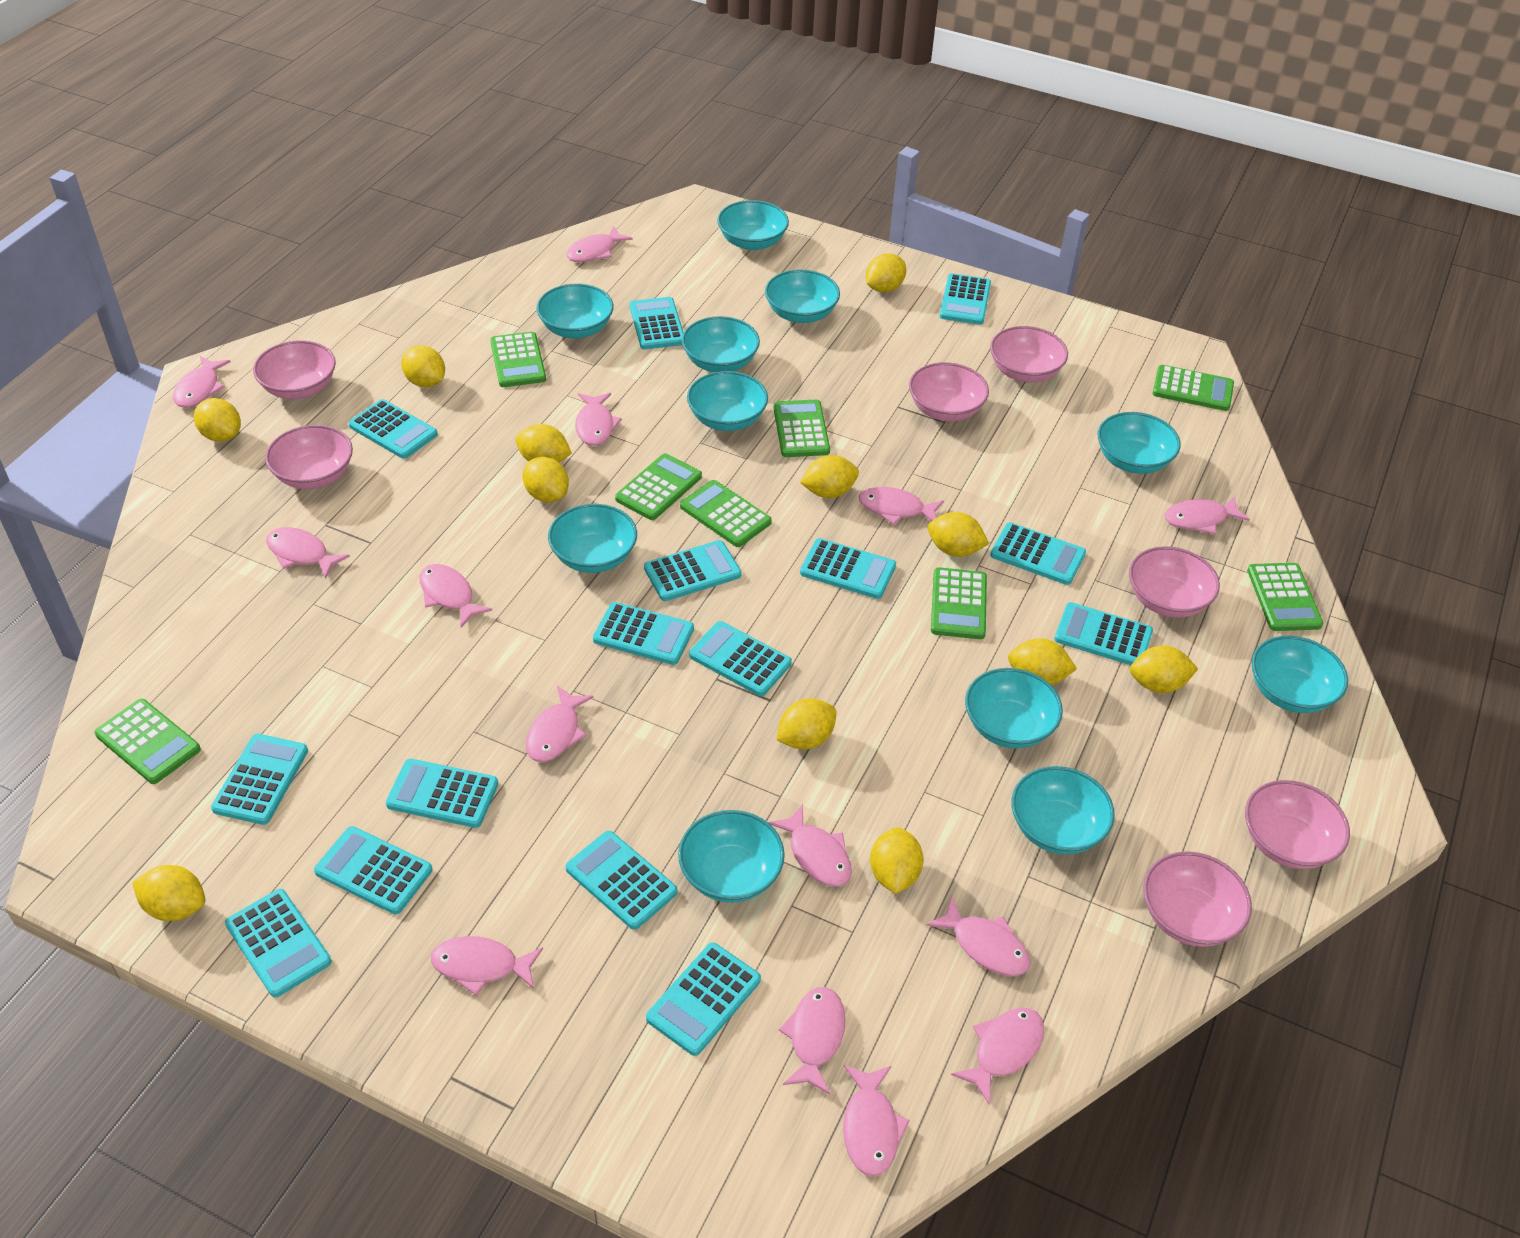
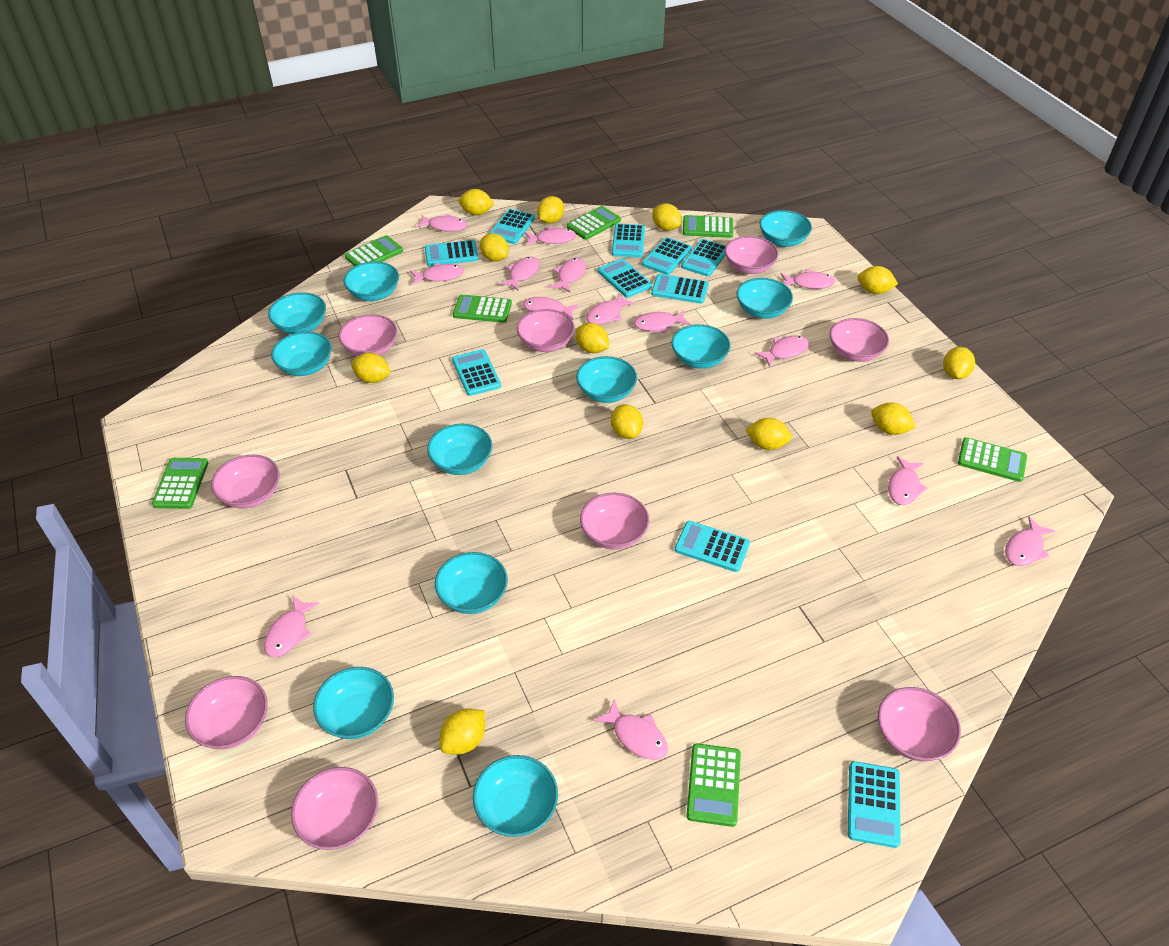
green calculator: [94,699,201,784] [490,332,546,387] [615,453,702,520] [680,480,772,547] [773,400,830,457] [931,567,987,639] [1153,365,1234,411] [1247,563,1323,631] = 8 -> [152,458,208,509] [345,235,403,266] [453,295,512,323] [567,206,621,240] [683,215,733,238] [686,743,741,827] [958,437,1027,482] = 7
pink bowl: [253,340,336,399] [265,425,353,489] [909,362,989,421] [990,326,1068,383] [1129,546,1220,618] [1143,851,1252,947] [1245,780,1350,869] = 7 -> [185,676,268,749] [211,455,280,509] [291,767,378,850] [338,314,397,356] [517,309,575,352] [580,493,649,550] [725,236,779,274] [830,318,889,362] [878,687,961,761] = 9
turquoise calculator: [211,734,308,825] [225,889,332,997] [314,826,432,914] [348,399,438,459] [386,759,498,828] [565,831,677,930] [593,602,694,665] [630,297,684,349] [644,540,741,601] [646,942,761,1056] [689,621,792,696] [800,538,896,599] [940,273,991,325] [990,522,1086,585] [1054,602,1153,665] = 15 -> [425,240,478,266] [452,349,501,396] [489,209,535,244] [598,258,652,298] [612,224,645,257] [642,237,692,275] [651,274,709,304] [675,521,750,572] [681,239,726,277] [848,761,901,848] = 10

